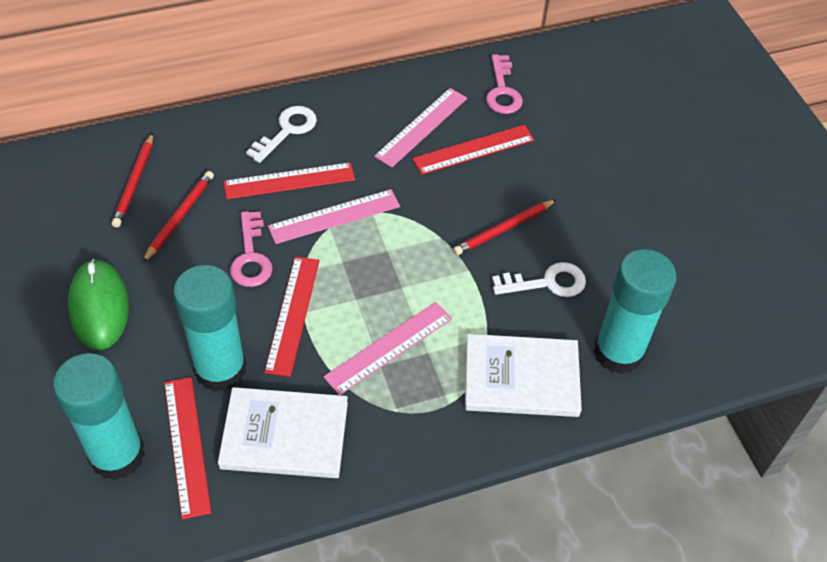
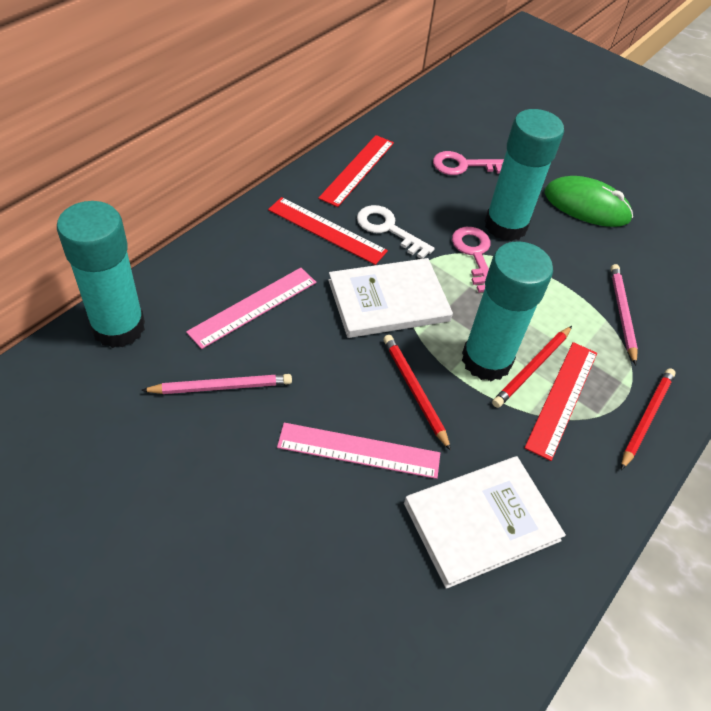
pink pencil: none = 0 -> [141,374,292,394] [611,264,638,365] = 2
pink ruler: [268,189,400,244] [323,302,452,395] [374,88,467,168] = 3 -> [186,268,316,349] [277,423,440,479] = 2
red ruler: [164,377,211,520] [223,162,355,199] [264,256,320,377] [412,125,535,175] = 4 -> [268,197,388,265] [318,135,394,207] [524,342,597,461] = 3
white key: [246,106,317,163] [492,262,586,297] = 2 -> [357,205,435,259] = 1

